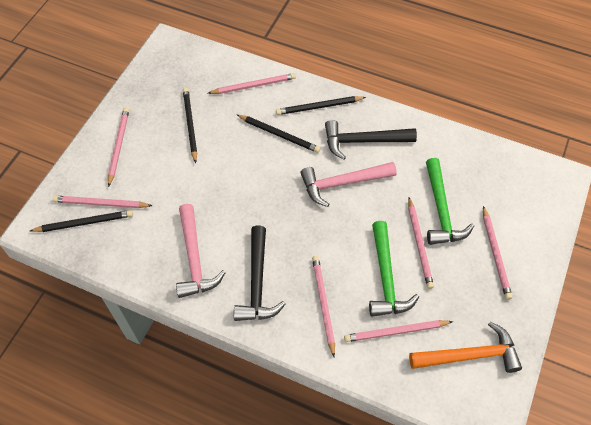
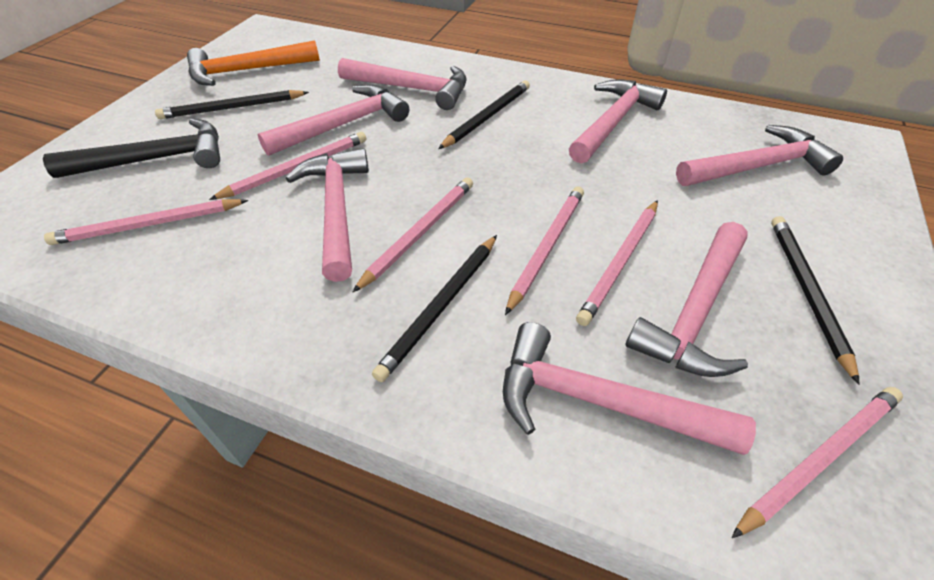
black hammer: [234,226,285,321] [325,120,417,160] = 2 -> [43,119,220,178] = 1
green hammer: [369,221,419,317] [426,158,474,245] = 2 -> none = 0
pink hammer: [176,204,225,298] [300,162,397,207] = 2 -> [258,84,409,156] [286,148,369,282] [338,58,467,110] [503,322,756,455] [569,79,667,163] [625,222,748,377] [676,125,843,186] = 7
pink pencil: [53,196,152,208] [108,107,129,187] [207,73,296,94] [312,256,335,357] [344,320,453,342] [408,197,434,289] [483,206,512,300] = 7 -> [44,199,248,245] [209,132,366,200] [353,178,473,292] [505,187,584,315] [576,200,658,326] [732,387,903,538] = 6

